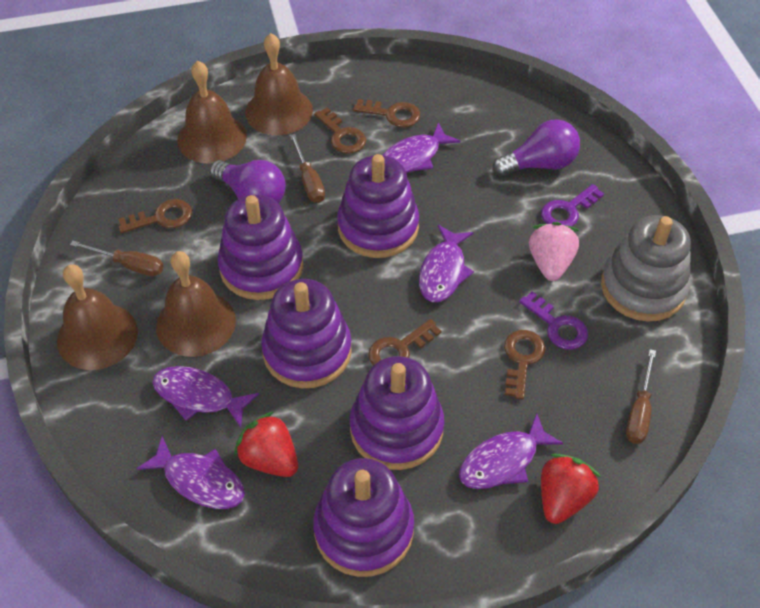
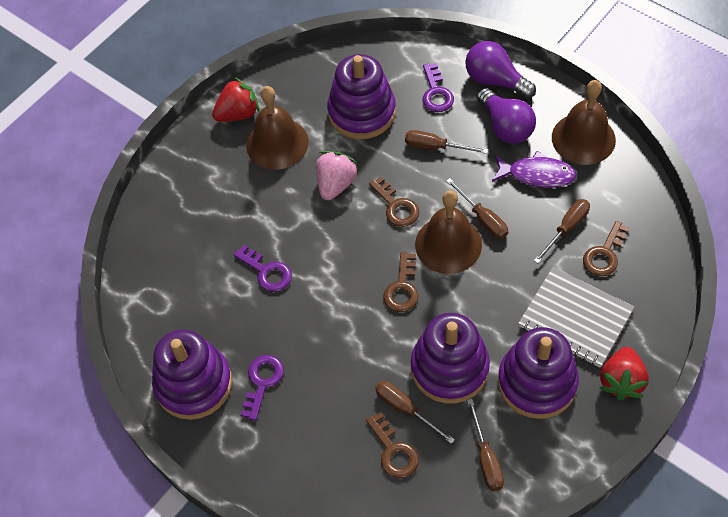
brown bell: [57,264,138,370] [156,251,236,357] [177,61,247,164] [245,33,313,135] = 4 -> [246,86,309,170] [415,190,482,274] [552,80,616,165] = 3
brown key: [118,199,192,233] [314,107,366,154] [353,99,420,128] [368,319,441,365] [504,330,545,400] = 5 -> [366,412,419,478] [369,176,419,227] [383,252,418,312] [583,221,630,276] = 4
brown screwdriver: [70,241,163,276] [290,134,325,203] [626,349,656,444] = 3 -> [375,381,455,444] [405,130,488,154] [446,178,508,239] [467,399,504,491] [534,199,590,263] = 5
grey notebook: none = 0 -> [518,267,634,368] = 1
grey stacking toy: [601,215,691,322] = 1 -> none = 0
purple fish: [137,436,245,509] [152,366,259,427] [382,122,461,173] [419,225,474,302] [459,413,563,489] = 5 -> [492,151,577,188] = 1
purple key: [519,291,588,350] [541,184,604,227] = 2 -> [234,245,292,292] [241,355,284,421] [423,63,454,112] = 3
purple stacking toy: [218,195,303,300] [261,279,352,388] [313,458,414,577] [337,154,419,258] [350,356,444,470] = 5 -> [152,329,232,420] [327,54,396,139] [411,313,490,403] [498,327,579,419] = 4

